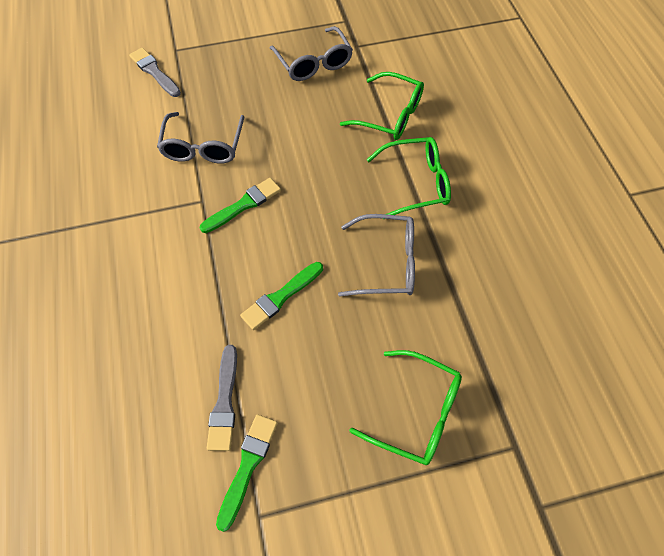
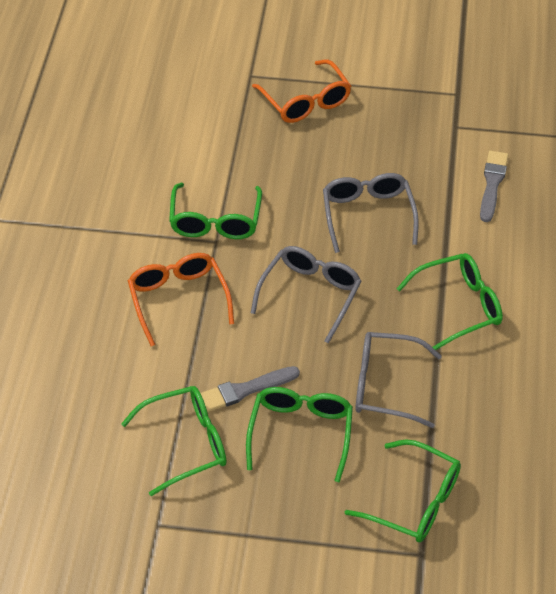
green brush: [200,178,281,233] [216,414,278,532] [240,262,323,330] = 3 -> none = 0
green glasses: [340,72,424,140] [349,350,462,465] [366,137,451,215] = 3 -> [121,386,227,496] [169,183,262,239] [246,387,353,482] [345,439,461,542] [396,253,503,350] = 5
orange glasses: none = 0 -> [128,253,234,346] [252,59,351,123] = 2

